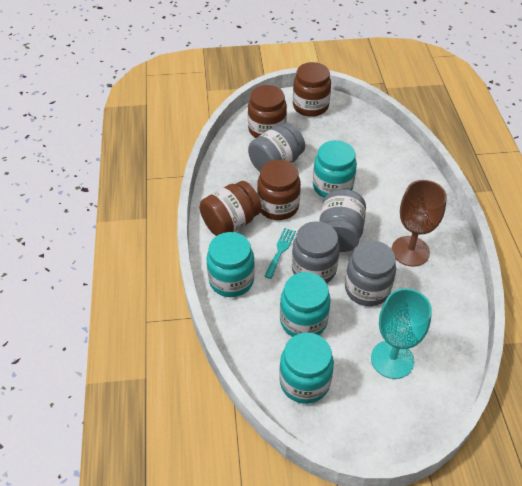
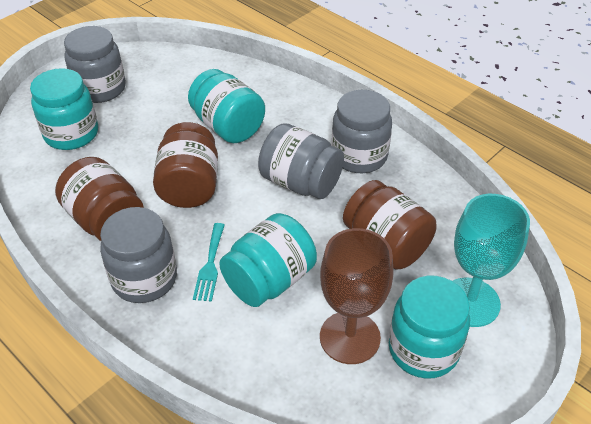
brown jar: [200,181,262,236] [248,85,287,138] [257,160,301,220] [293,62,331,117] = 4 -> [55,157,144,241] [153,122,218,208] [343,180,436,269] = 3

